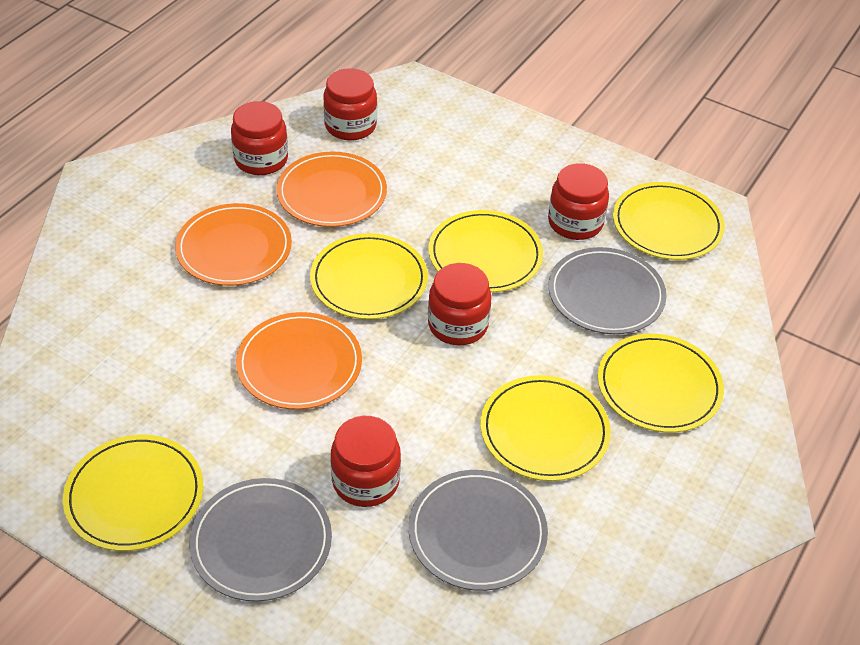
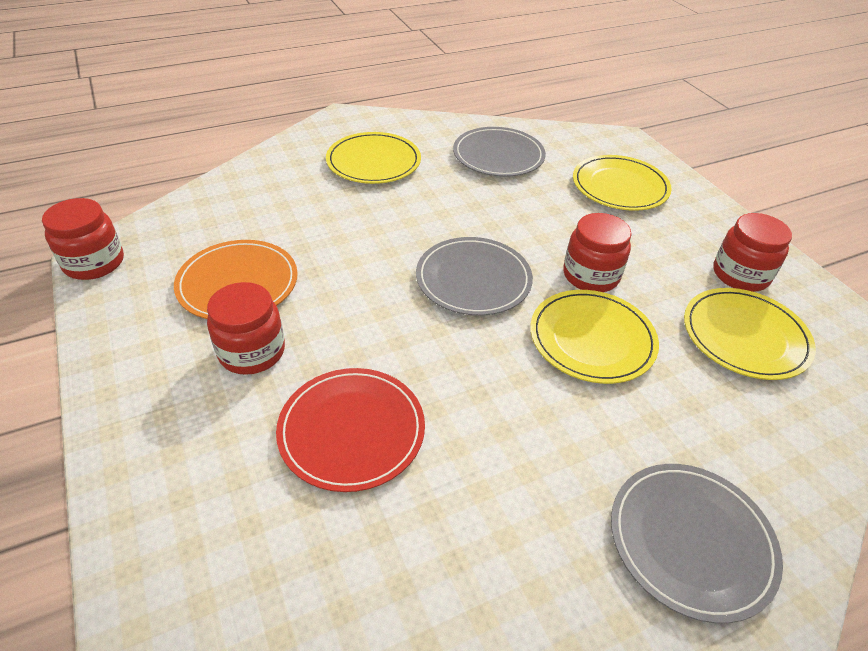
orange plate: [175,203,292,286] [236,312,362,410] [276,152,387,227] = 3 -> [174,240,298,319] = 1
red jar: [231,101,288,175] [323,68,377,140] [331,416,401,507] [428,263,492,345] [548,163,609,240] = 5 -> [42,198,124,280] [207,282,285,375] [563,213,632,292] [713,213,792,292] = 4
red plate: none = 0 -> [276,368,425,492] = 1
yellow plate: [63,435,203,551] [310,233,428,319] [429,210,543,292] [480,375,611,481] [598,334,724,433] [613,182,725,260] = 6 -> [326,132,421,184] [530,290,659,384] [573,155,672,211] [684,288,816,380] = 4

